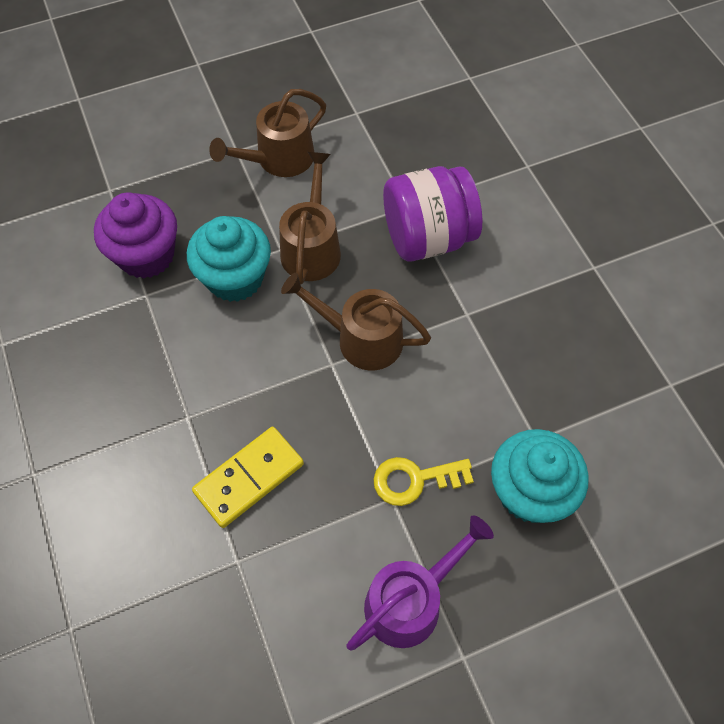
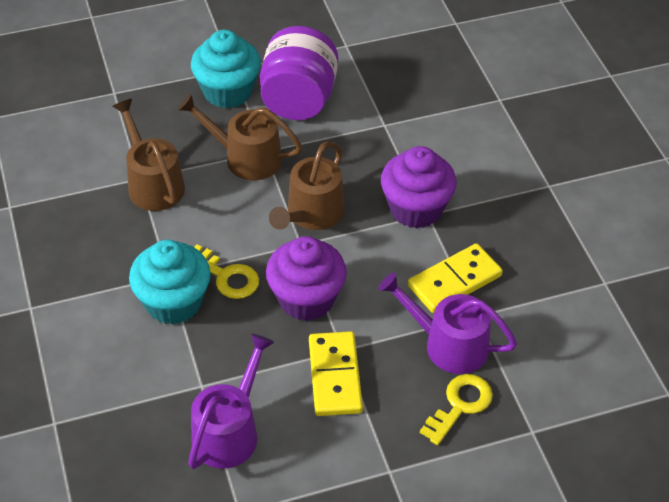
purple cupcake: [94,192,177,279] = 1 -> [266,236,347,321] [381,146,457,228] = 2
purple watering can: [347,515,494,650] = 1 -> [188,334,274,469] [378,272,517,374] = 2
yellow domino: [192,427,304,528] = 1 -> [309,331,363,416] [408,243,503,313] = 2
yellow key: [374,457,474,506] = 1 -> [194,244,259,299] [420,374,493,445] = 2

